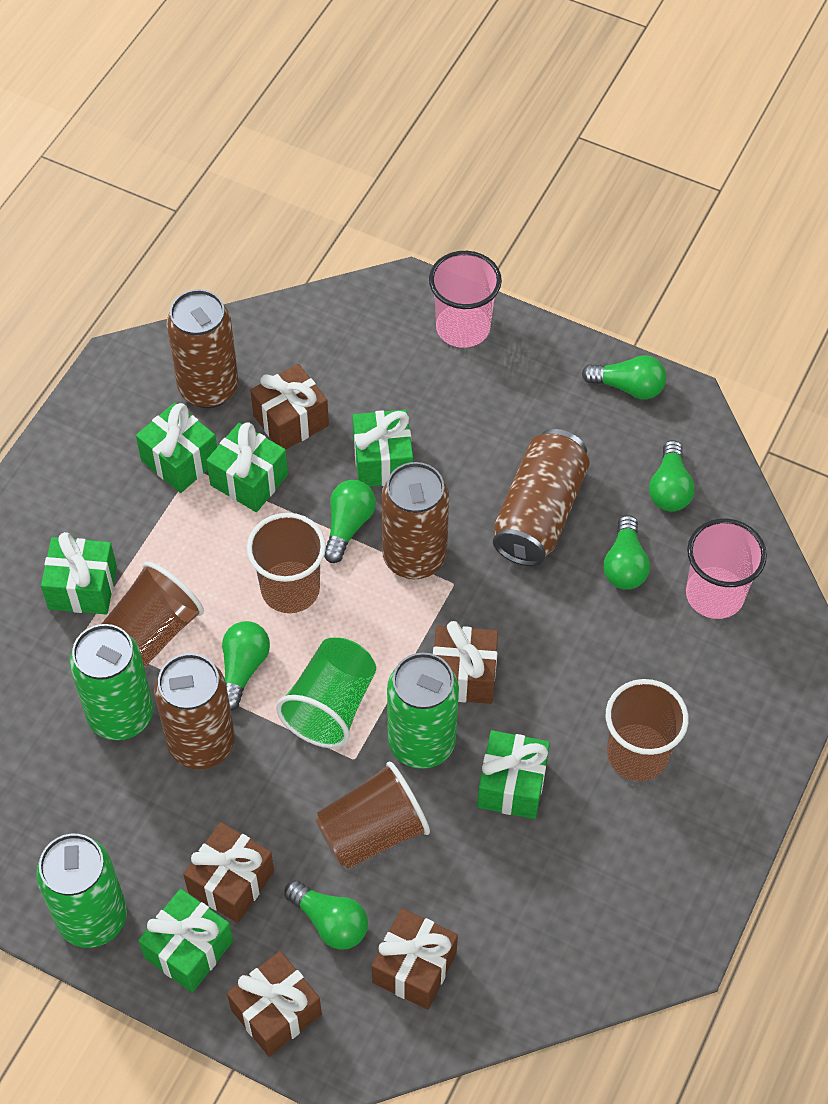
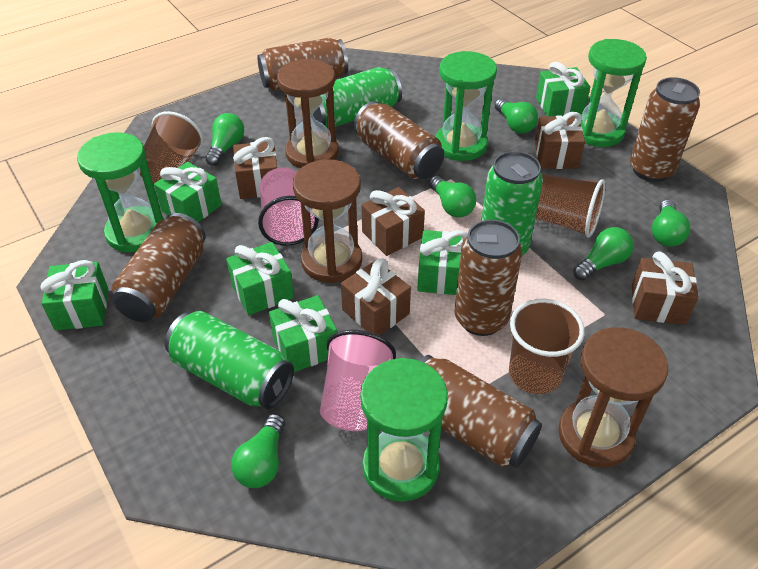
brown can: [154,653,235,769] [167,289,238,408] [381,462,449,579] [493,429,590,566] = 4 -> [112,213,206,322] [257,38,348,91] [354,101,444,179] [420,355,542,468] [454,220,522,336] [630,77,700,182] = 6
brown cup: [102,562,204,668] [247,513,326,613] [315,762,430,869] [606,679,689,781] = 4 -> [140,111,203,185] [509,299,585,394] [535,174,606,238] = 3
brown hourglass: none = 0 -> [277,59,339,168] [293,159,362,283] [558,327,668,468] = 3
green cup: [276,638,376,748] = 1 -> none = 0
green hourglass: none = 0 -> [77,132,164,253] [360,358,448,502] [435,51,497,161] [580,39,647,147] = 4

